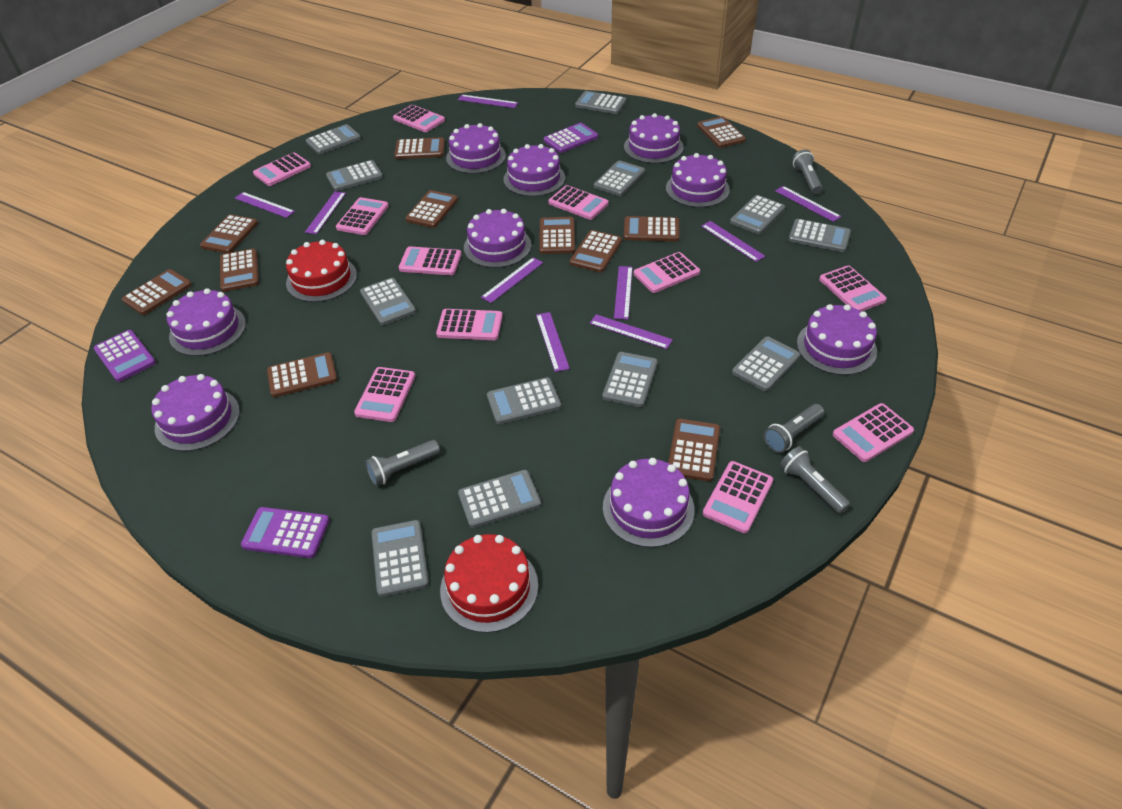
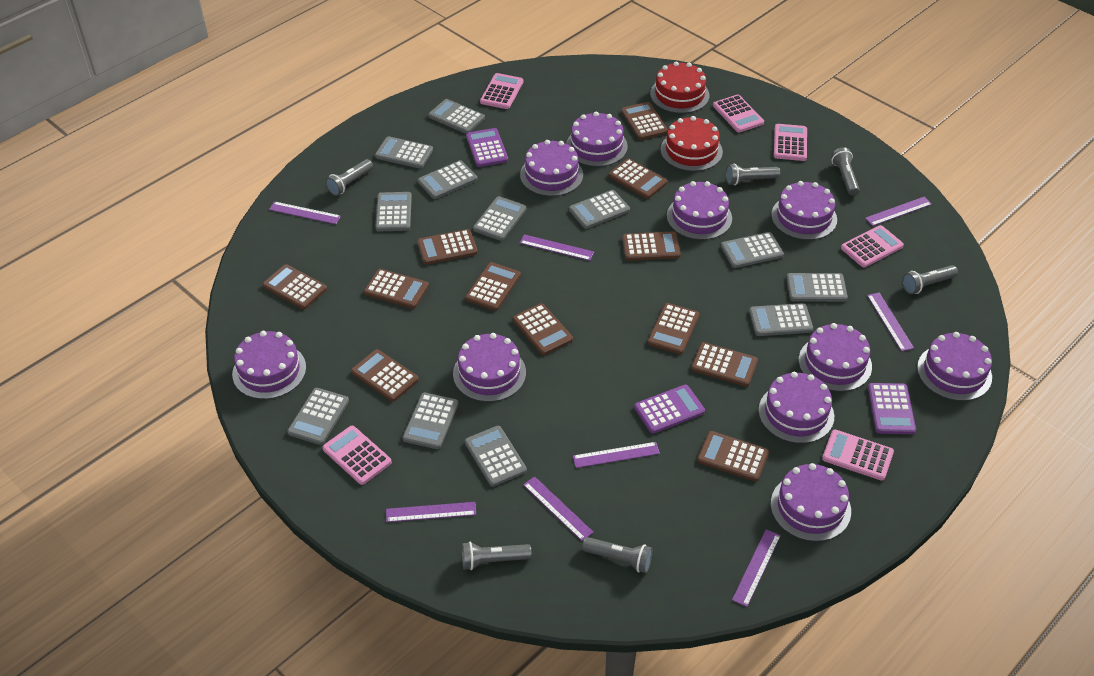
brown calculator: [122,269,192,315] [200,214,258,253] [220,249,259,292] [267,352,337,397] [394,137,445,159] [405,190,458,228] [539,217,575,254] [570,230,622,272] [624,216,680,242] [668,419,720,482] [697,116,746,148] = 11 -> [263,264,327,309] [351,349,419,402] [364,269,429,309] [417,229,478,265] [465,262,521,311] [513,303,573,355] [608,158,668,199] [621,102,668,140] [622,232,681,261] [648,303,699,354] [691,342,758,387] [697,431,769,482] = 12
grey flashlight: [365,440,440,486] [764,404,824,453] [780,446,850,514] [792,149,822,194] = 4 -> [325,159,373,196] [462,542,532,570] [582,537,653,573] [726,164,780,185] [831,147,860,196] [902,265,958,294] = 6
pink calculator: [253,152,311,186] [336,197,389,235] [354,367,415,422] [393,105,445,132] [399,246,461,275] [436,309,503,340] [548,185,609,220] [634,252,700,293] [703,461,773,533] [819,265,887,311] [833,403,914,462] = 11 -> [322,426,392,485] [480,73,523,109] [713,95,764,133] [774,124,807,161] [822,430,894,481] [841,225,904,268] = 6
purple cake: [151,374,240,451] [167,288,246,356] [446,123,506,174] [464,209,531,268] [504,144,565,196] [603,458,695,547] [624,113,684,163] [666,153,730,207] [797,304,877,375] = 9 -> [232,331,306,399] [453,333,526,402] [520,140,583,196] [566,112,628,167] [667,181,732,240] [758,372,834,443] [771,181,837,240] [771,463,851,542] [799,323,872,392] [917,332,992,401] = 10
purple ruler: [235,192,295,218] [305,191,346,234] [458,95,518,108] [481,257,543,303] [536,312,570,372] [590,314,673,349] [614,266,633,320] [701,221,765,262] [775,186,841,222] = 9 -> [269,201,341,224] [386,502,476,522] [520,234,594,261] [523,476,594,541] [573,442,660,468] [732,529,781,607] [865,197,932,226] [867,293,914,351] = 8

